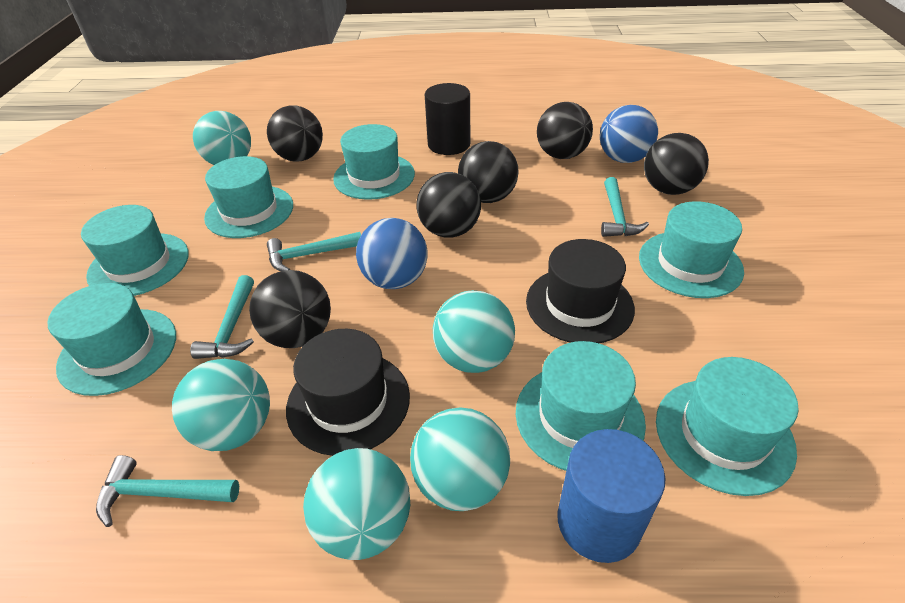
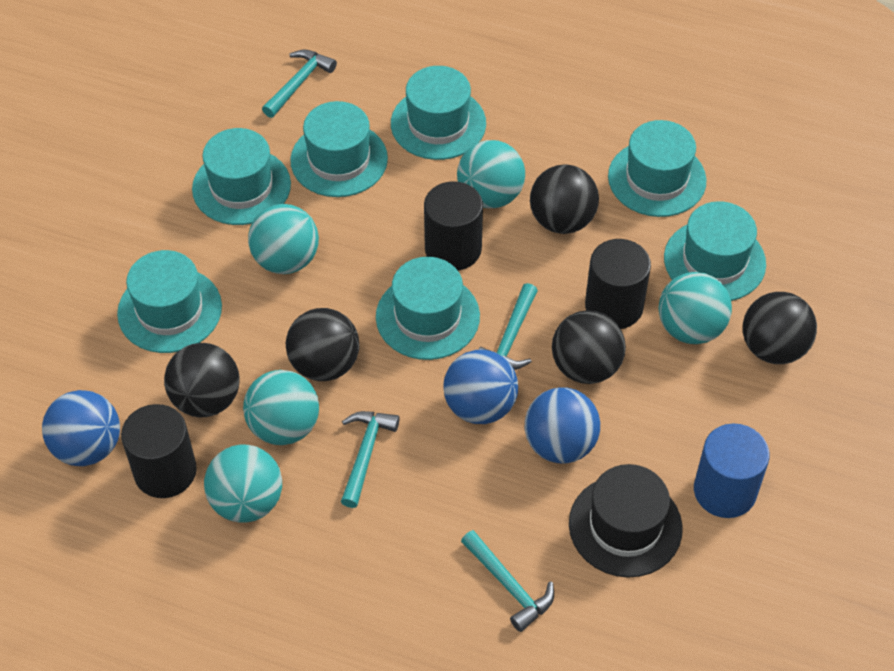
black ball: [249,270,331,348] [267,105,323,162] [417,172,481,238] [458,141,519,203] [537,102,593,159] [644,133,709,195] = 6 -> [164,343,239,418] [286,308,359,381] [530,164,599,234] [552,310,626,384] [743,292,817,364] = 5
black cylinder: [425,83,471,155] = 1 -> [121,404,197,498] [424,181,483,271] [585,239,651,329] = 3
black hat: [286,329,410,456] [526,239,635,343] = 2 -> [569,464,683,578] = 1
blue ball: [356,218,427,289] [600,105,658,163] = 2 -> [42,390,120,466] [443,350,518,424] [525,387,600,463] = 3

